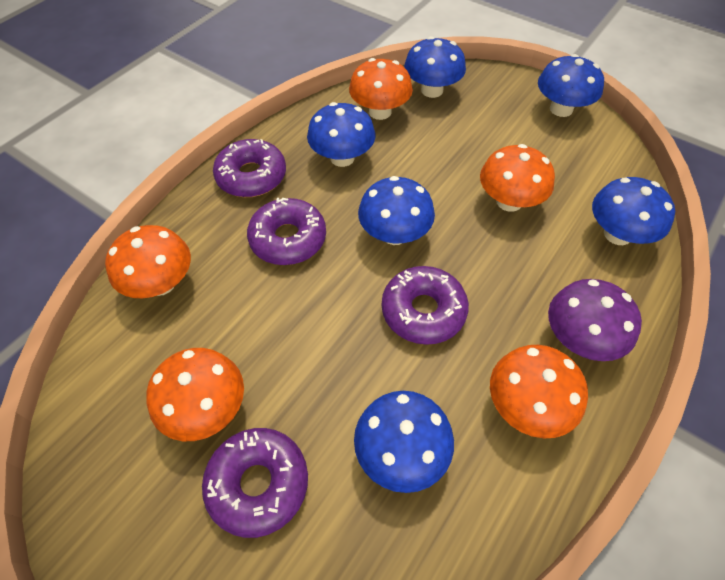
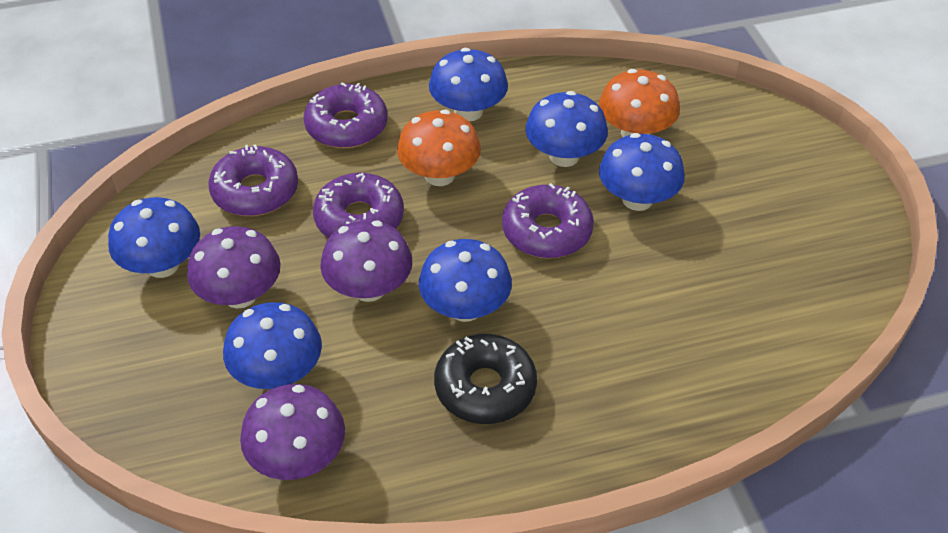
black donut: none = 0 -> [434,334,537,424] = 1
orange mushroom: [105,225,191,298] [146,348,244,441] [349,58,413,120] [480,144,555,212] [490,345,588,438] = 5 -> [397,110,481,186] [599,69,680,137] = 2
purple mushroom: [548,279,642,361] = 1 -> [187,226,281,308] [240,384,345,480] [320,220,412,302] = 3

